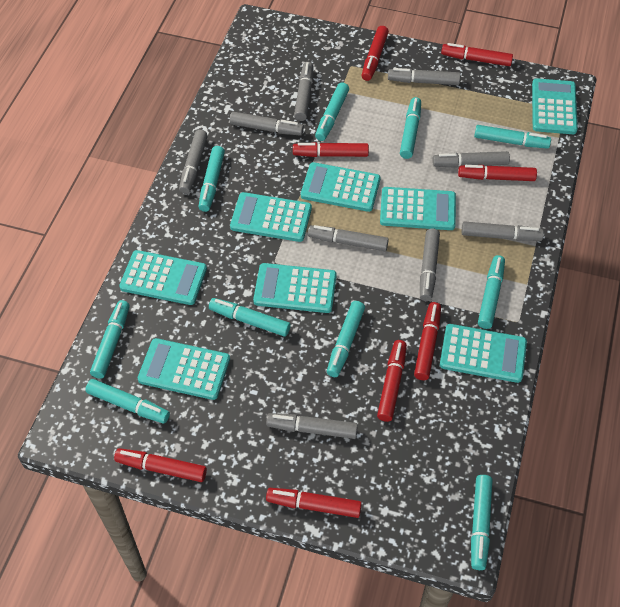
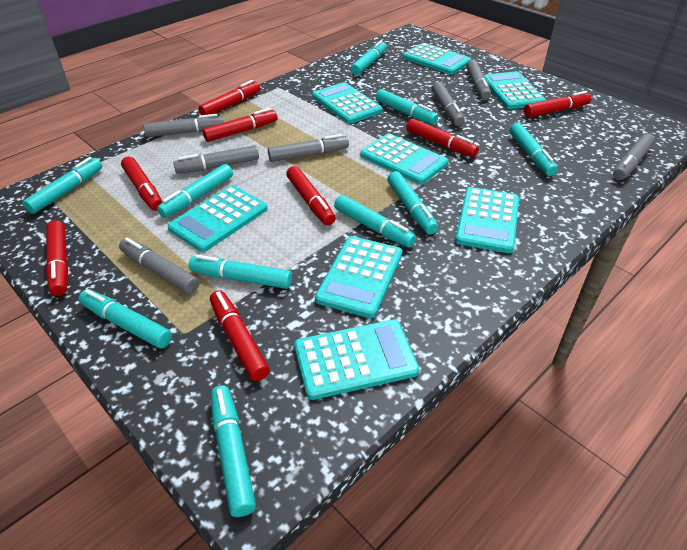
grey marker: [179,130,208,194] [230,112,304,136] [266,413,358,439] [294,62,313,121] [308,225,389,251] [388,68,460,85] [420,228,440,301] [432,151,510,168] [461,221,544,241] = 9 -> [119,237,199,294] [144,114,224,137] [173,145,259,174] [268,134,349,162] [432,82,465,126] [466,60,491,100] [613,133,655,180] = 7

